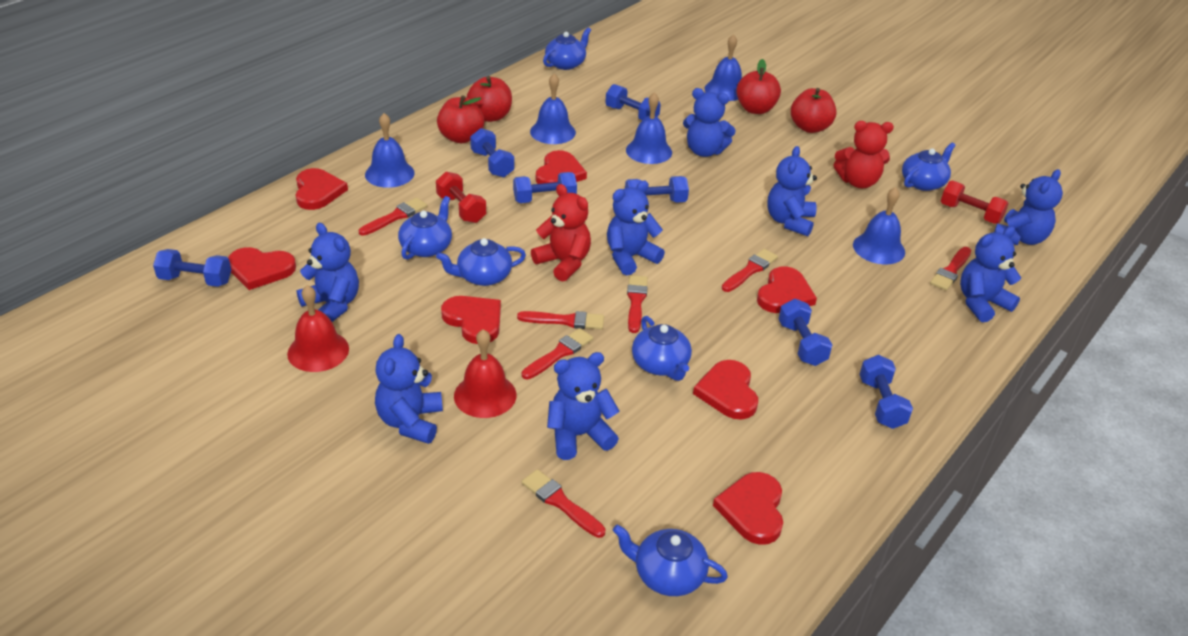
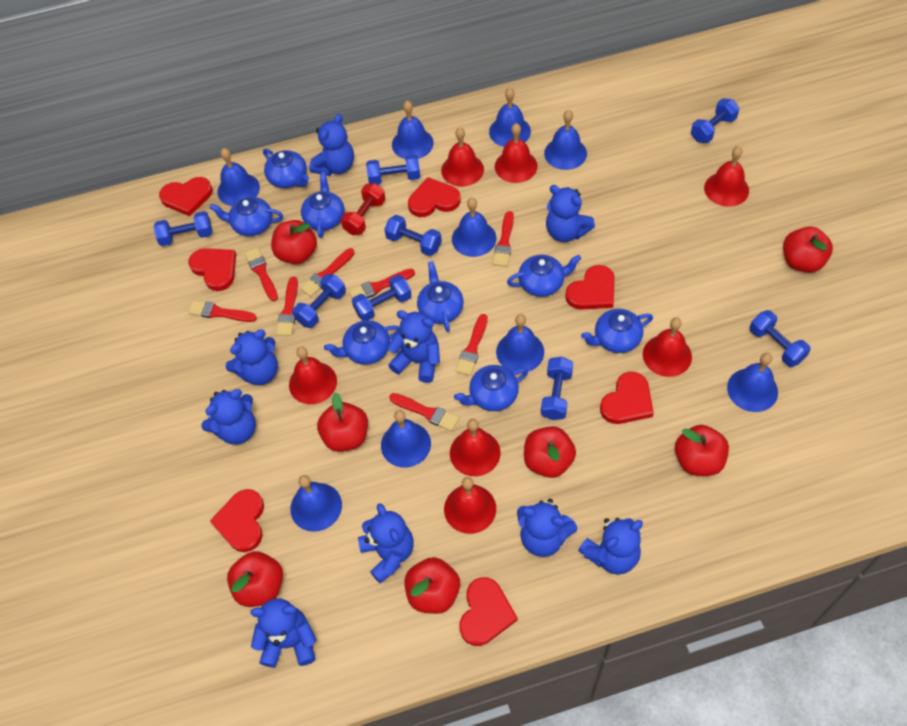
blue bell: [365,113,415,188] [530,74,576,144] [626,92,672,164] [705,34,742,101] [853,187,905,264] = 5 -> [217,148,260,206] [290,475,342,532] [381,410,431,468] [392,101,433,159] [452,198,496,257] [489,88,531,147] [496,314,544,372] [544,110,587,170] [727,353,778,412] = 9
blue dumbbell: [153,249,231,287] [470,128,514,178] [513,172,577,203] [605,84,661,120] [625,176,689,203] [778,299,832,366] [859,355,913,429] = 7 -> [153,211,212,246] [293,274,346,328] [352,275,412,321] [366,155,420,185] [384,215,442,256] [541,356,573,420] [691,98,739,143] [749,310,811,367] = 8
blue teapot: [398,196,452,260] [436,238,526,286] [543,27,591,70] [613,524,728,596] [632,316,692,381] [902,142,955,191] = 6 -> [210,197,283,236] [263,149,309,188] [301,172,345,238] [324,320,400,365] [417,261,464,332] [454,365,528,411] [507,255,581,297] [581,309,653,353] = 8
blue teddy bear: [296,223,359,322] [375,334,443,444] [547,352,619,460] [607,181,665,275] [683,88,736,157] [767,146,817,236] [960,226,1021,323] [994,169,1063,245] = 8 -> [202,389,256,445] [226,330,278,386] [250,598,316,668] [309,114,354,176] [358,503,413,584] [387,310,440,383] [517,499,577,557] [546,185,595,242] [578,518,643,575] = 9
red apple: [437,95,484,143] [467,76,512,122] [736,59,781,114] [791,88,837,133] = 4 -> [227,551,283,607] [271,220,317,264] [317,392,368,452] [404,557,460,614] [524,426,576,478] [675,425,729,476] [783,227,833,273] = 7
red bell: [287,285,349,372] [454,329,517,418] = 2 -> [289,347,337,404] [441,127,484,187] [444,477,496,534] [450,419,501,476] [495,123,538,183] [643,318,692,377] [704,146,749,207] = 7
red brush: [359,198,427,236] [517,311,604,330] [522,328,593,379] [522,469,605,538] [627,275,648,333] [722,249,778,292] [930,247,971,291] = 7 -> [188,300,257,322] [244,247,278,301] [276,277,298,336] [300,248,355,297] [349,269,415,299] [389,393,459,431] [455,314,488,376] [492,211,514,267] = 8
red dumbbell: [436,171,486,223] [941,181,1009,224] = 2 -> [341,183,386,235] = 1
red teddy bear: [531,184,591,282] [833,121,894,188] = 2 -> none = 0

